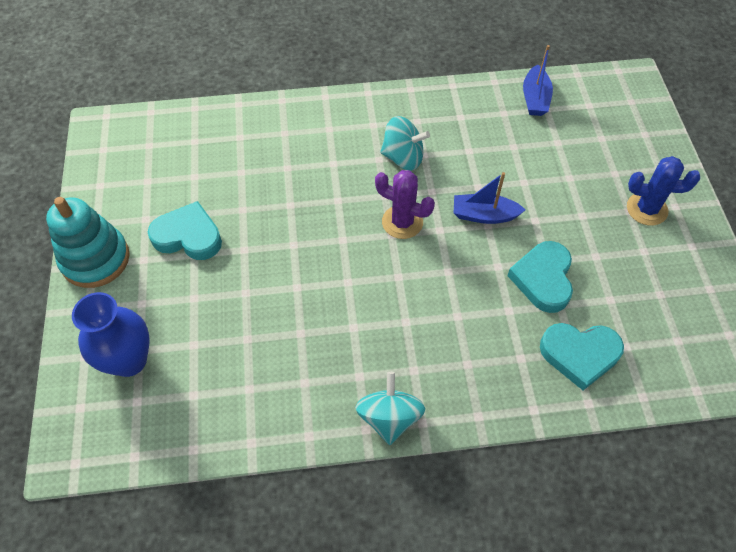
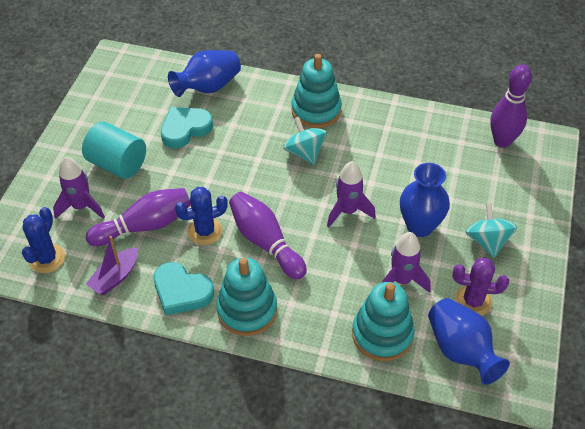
blue boat: [454,172,525,224] [523,45,553,116] = 2 -> none = 0
blue cactus: [627,156,700,226] = 1 -> [22,207,65,273] [175,187,228,245] = 2
blue vase: [72,292,150,377] = 1 -> [168,50,241,97] [400,163,450,237] [428,298,510,385] = 3
purple boat: none = 0 -> [86,236,138,295] = 1
purple bowling pin: none = 0 -> [86,188,191,246] [229,192,307,279] [490,65,532,148] = 3
purple rocket: none = 0 -> [53,157,105,219] [327,161,376,227] [381,232,431,293] = 3
turquoise cylinder: none = 0 -> [82,122,146,179] = 1
turquoise heart: [148,201,222,260] [507,241,573,313] [540,323,624,390] = 3 -> [154,262,214,315] [161,107,213,148] = 2
turquoise stacking toy: [46,197,130,288] = 1 -> [216,257,277,336] [291,54,342,128] [352,282,415,361] = 3

